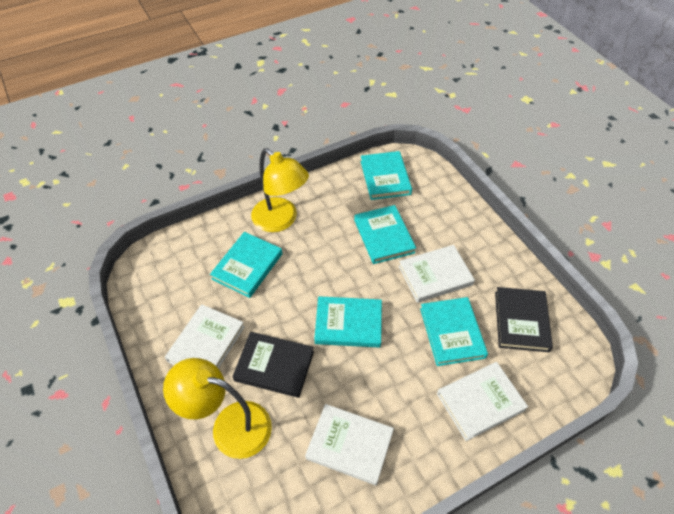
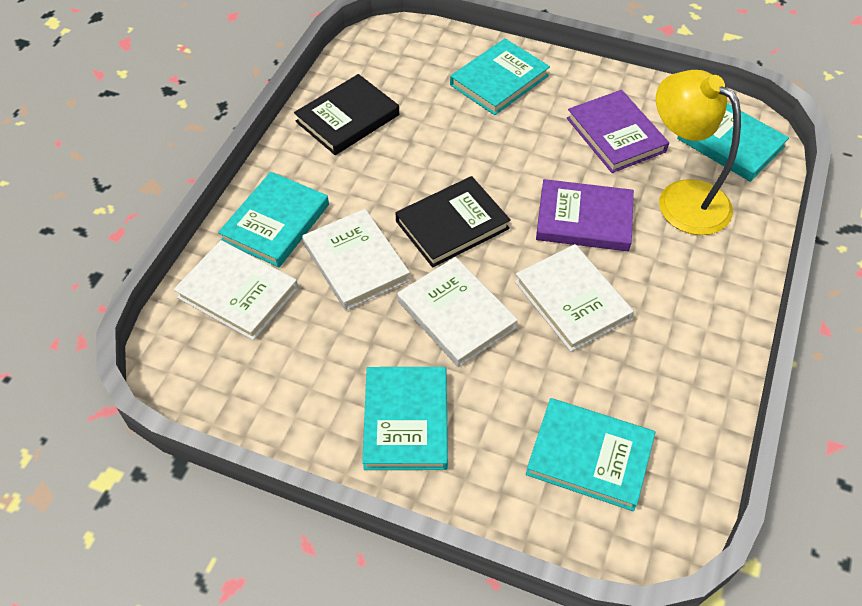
purple book: none = 0 -> [536,179,634,251] [567,90,669,173] = 2
yellow lamp: [163,358,272,459] [251,148,309,232] = 2 -> [656,70,741,235] = 1

